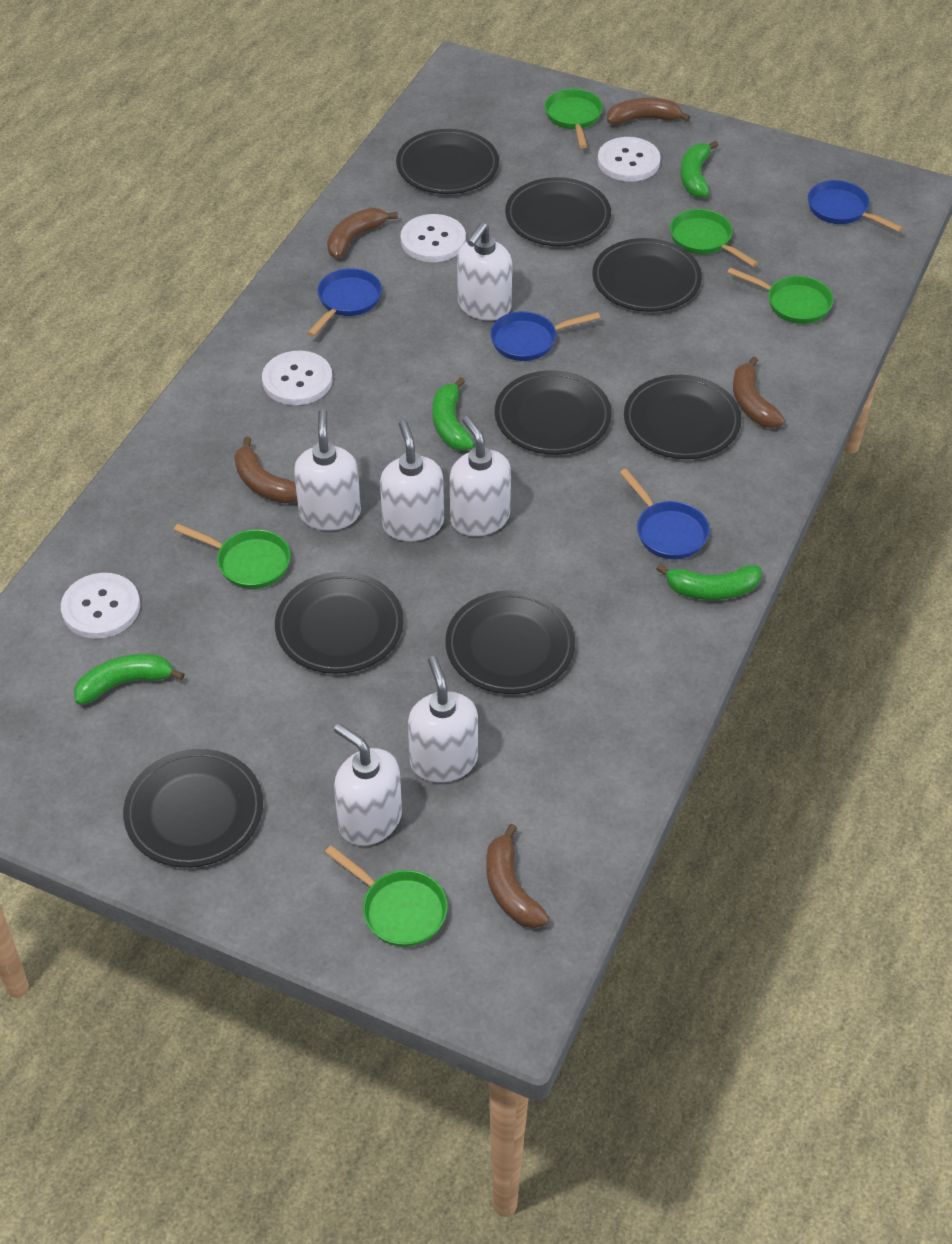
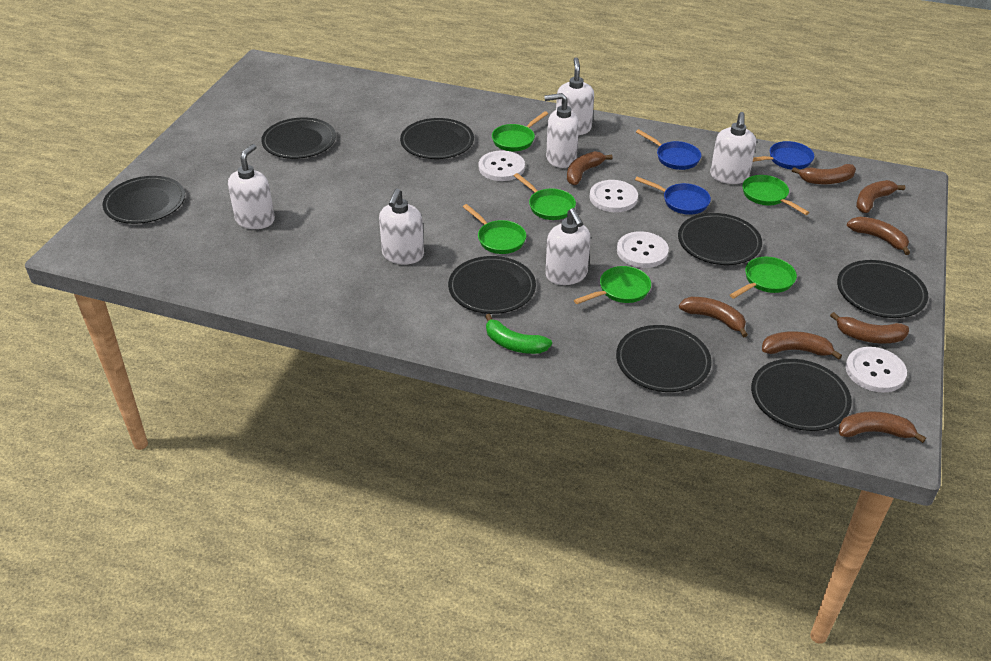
blue pan: [307,268,382,337] [490,311,600,361] [620,469,710,559] [808,180,903,232] = 4 -> [635,176,711,215] [636,129,701,170] [753,141,814,169] = 3
brown banana: [234,437,297,503] [327,208,398,259] [486,824,549,928] [607,98,691,125] [733,356,785,428] = 5 -> [567,151,613,185] [679,297,748,337] [762,331,842,360] [792,164,856,184] [830,312,909,343] [838,411,926,443] [847,217,910,255] [856,180,905,213] = 8
green banana: [74,654,185,705] [432,377,475,451] [656,564,762,600] [680,141,718,198] = 4 -> [485,314,552,354] = 1
green pan: [174,524,291,589] [325,845,448,947] [545,89,603,149] [670,209,758,267] [727,267,833,324] = 5 -> [463,204,526,254] [492,111,548,151] [514,173,576,220] [574,266,651,304] [730,257,797,299] [742,175,810,215] = 6

